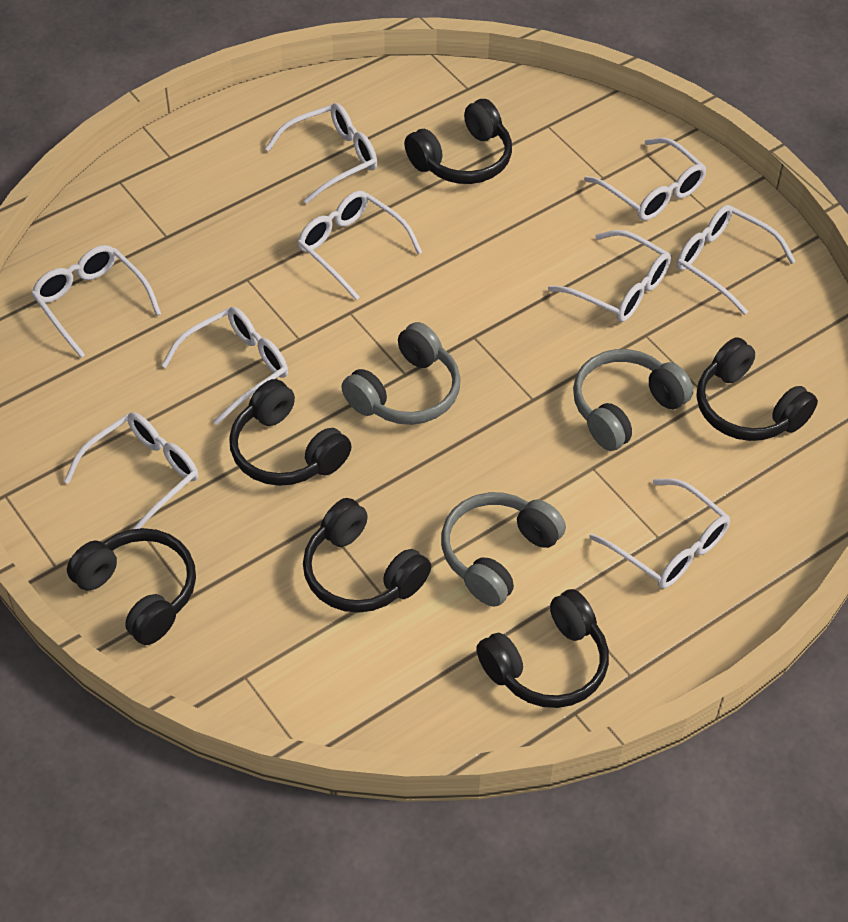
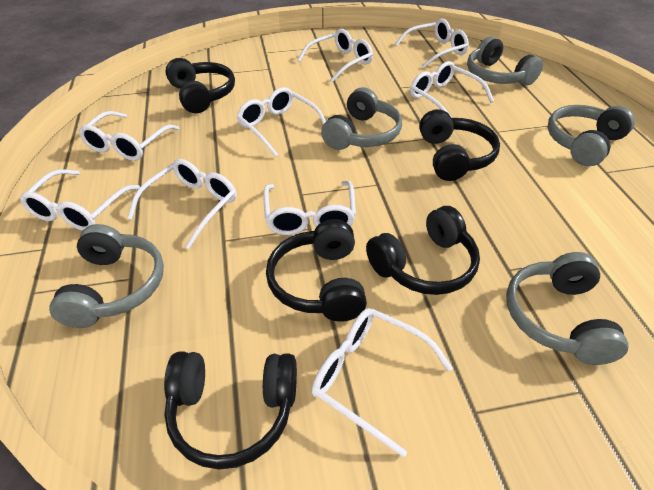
black headphones: [67,528,196,645] [229,379,351,486] [303,498,431,613] [404,99,512,184] [476,589,609,708] [697,337,818,441] = 6 -> [164,351,297,469] [165,58,235,113] [266,219,367,322] [366,206,480,295] [419,109,500,181] = 5
grey headphones: [341,322,461,425] [441,492,566,607] [573,349,693,451] = 3 -> [49,224,164,328] [321,87,402,150] [467,36,543,85] [506,252,628,365] [547,105,635,166] = 5

